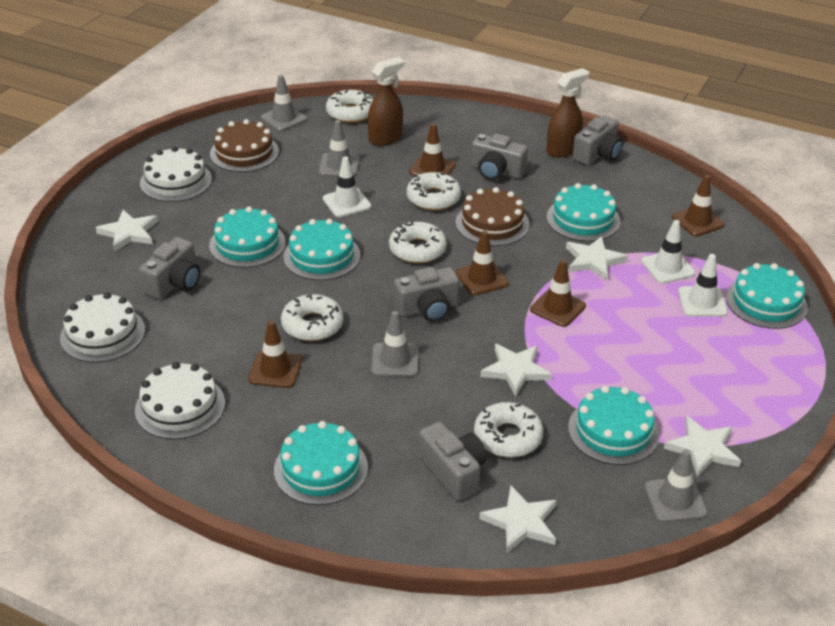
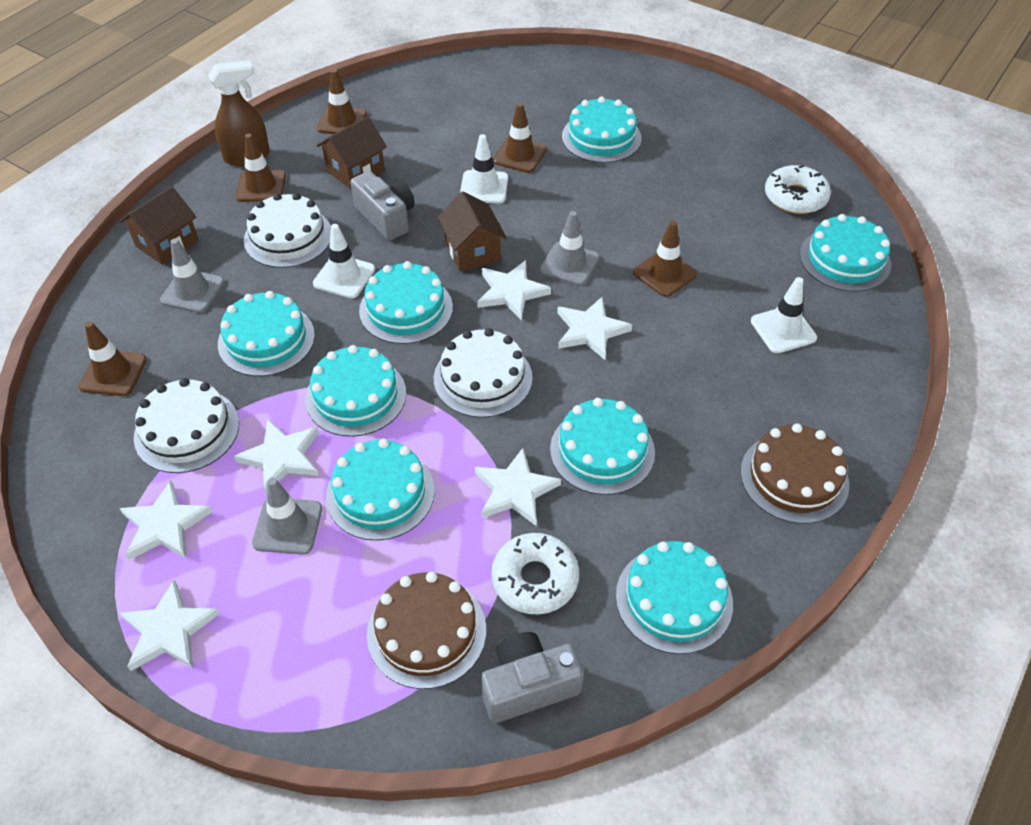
brown house: none = 0 -> [120,186,199,265] [317,116,387,189] [437,192,506,272] = 3
brown spray bottle: [368,57,404,146] [547,68,589,158] = 2 -> [208,60,270,166] = 1
grey camera: [139,237,200,300] [394,267,460,322] [419,422,487,501] [471,134,528,180] [572,115,623,165] = 5 -> [350,171,414,241] [481,632,584,723] = 2
grey traffic cone: [261,75,307,131] [319,120,359,176] [371,311,419,377] [644,449,707,522] = 4 -> [160,239,225,313] [252,477,322,555] [540,211,600,286] = 3
turquoise cake: [209,206,286,268] [274,421,368,505] [283,219,360,280] [547,183,620,242] [568,386,660,465] [726,263,808,329] = 6 -> [218,291,315,376] [305,345,406,437] [326,439,435,541] [359,261,453,344] [550,398,655,495] [562,96,641,163] [616,541,733,654] [800,214,891,292] = 8
white donut: [281,294,344,341] [326,90,373,123] [389,220,447,263] [407,172,461,210] [474,402,544,457] = 5 -> [492,533,579,615] [765,165,831,214] = 2
white star: [95,210,158,252] [479,485,556,553] [481,344,552,396] [566,236,628,280] [664,416,741,477] = 5 -> [119,480,213,560] [120,580,220,671] [234,419,319,495] [475,448,561,526] [478,260,551,320] [557,297,632,360] = 6

